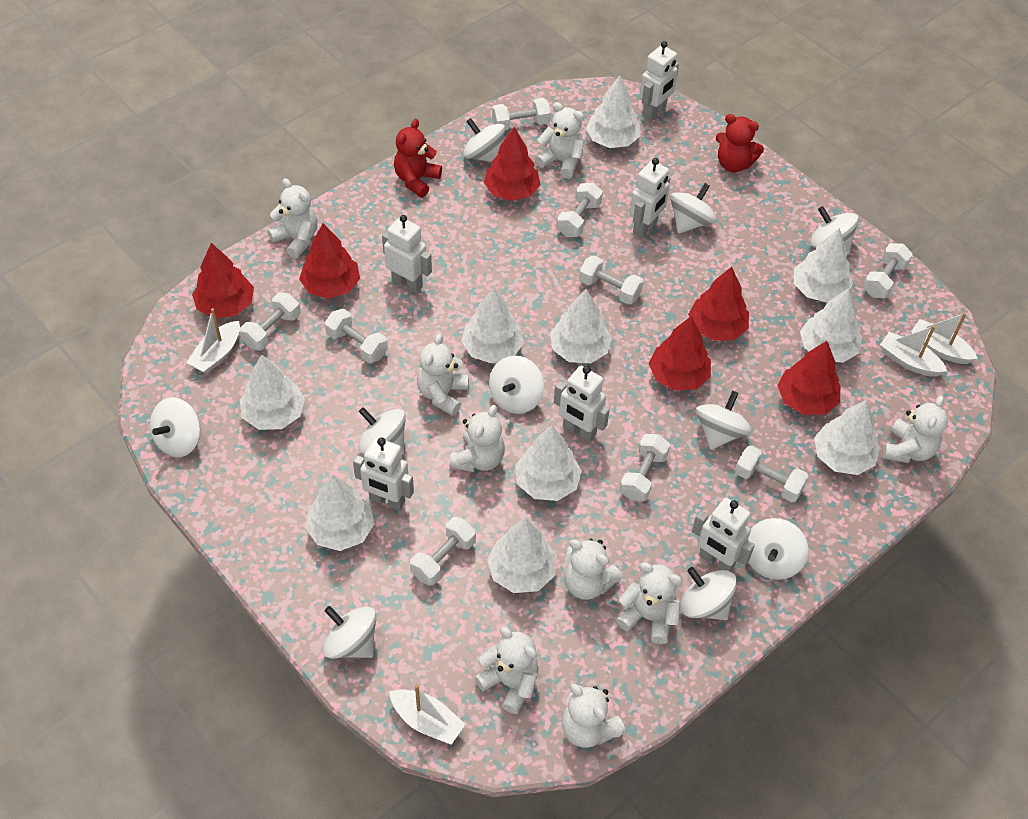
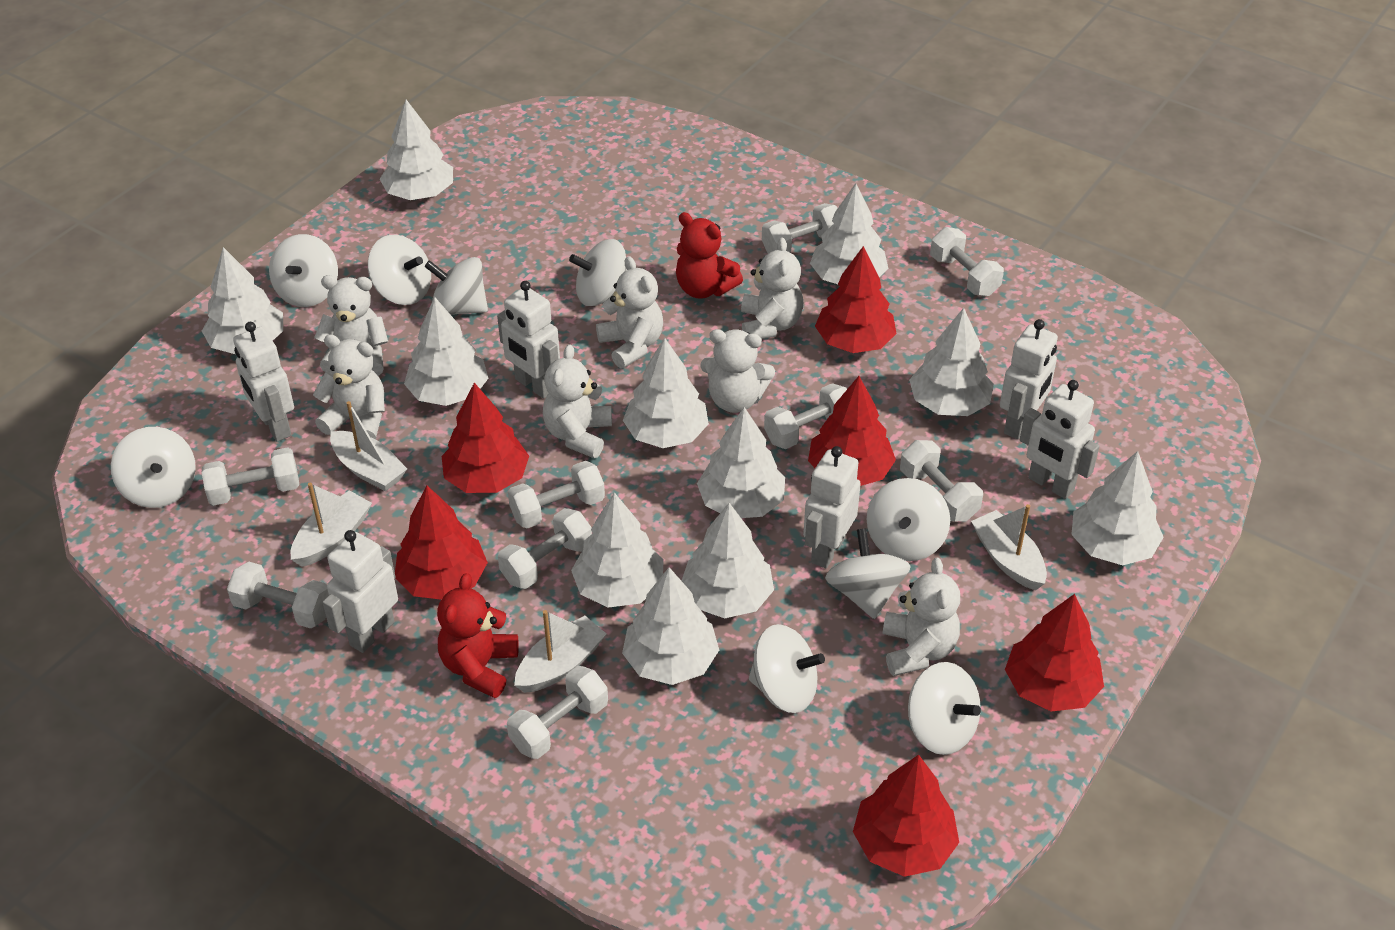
white spinning top: [150,397,201,457] [323,606,376,659] [358,407,406,455] [463,118,505,162] [489,356,544,414] [670,183,717,234] [680,567,737,620] [696,391,752,450] [748,518,808,580] [810,206,859,254] = 10 -> [111,427,196,508] [269,234,338,307] [368,235,431,305] [424,257,488,315] [569,239,627,306] [749,624,825,713] [825,528,911,619] [867,478,950,561] [908,662,981,755] = 9
white teddy bear: [268,178,317,259] [417,333,469,416] [449,405,505,472] [475,627,539,714] [535,102,584,179] [562,683,625,748] [564,539,622,600] [616,562,682,644] [883,396,948,463] = 9 -> [313,334,385,440] [314,275,388,376] [543,344,612,458] [596,256,663,369] [700,329,775,413] [741,238,803,339] [882,558,960,676] = 7
white tree: [240,354,305,430] [305,474,375,551] [461,288,524,363] [487,518,556,593] [515,426,582,501] [550,289,612,363] [586,75,640,148] [794,228,853,303] [800,288,862,363] [814,400,880,475] = 10 -> [202,247,283,354] [380,100,453,200] [404,297,488,406] [571,492,664,608] [622,567,719,685] [623,338,709,448] [682,503,774,618] [697,407,785,518] [810,183,889,284] [909,308,994,416] [1071,451,1164,565] = 11

